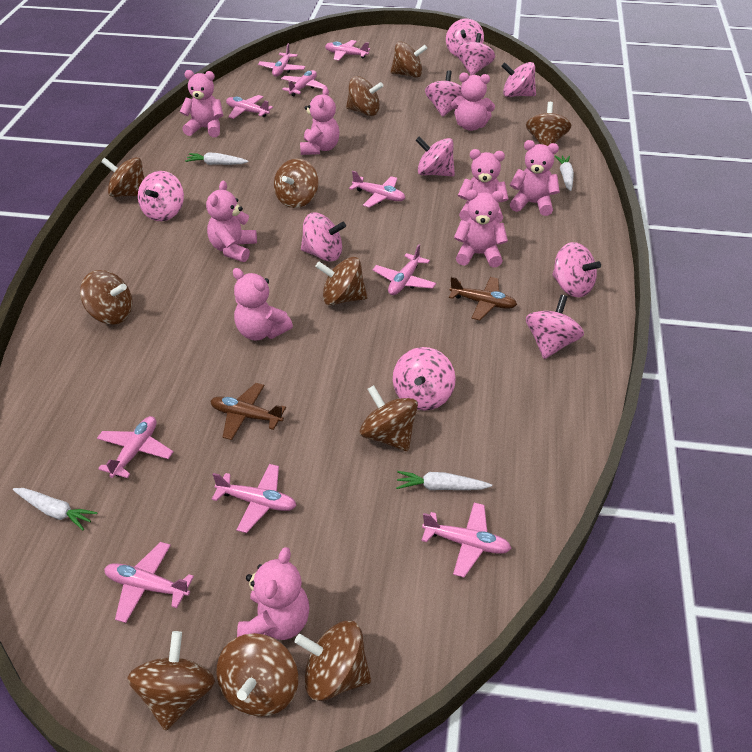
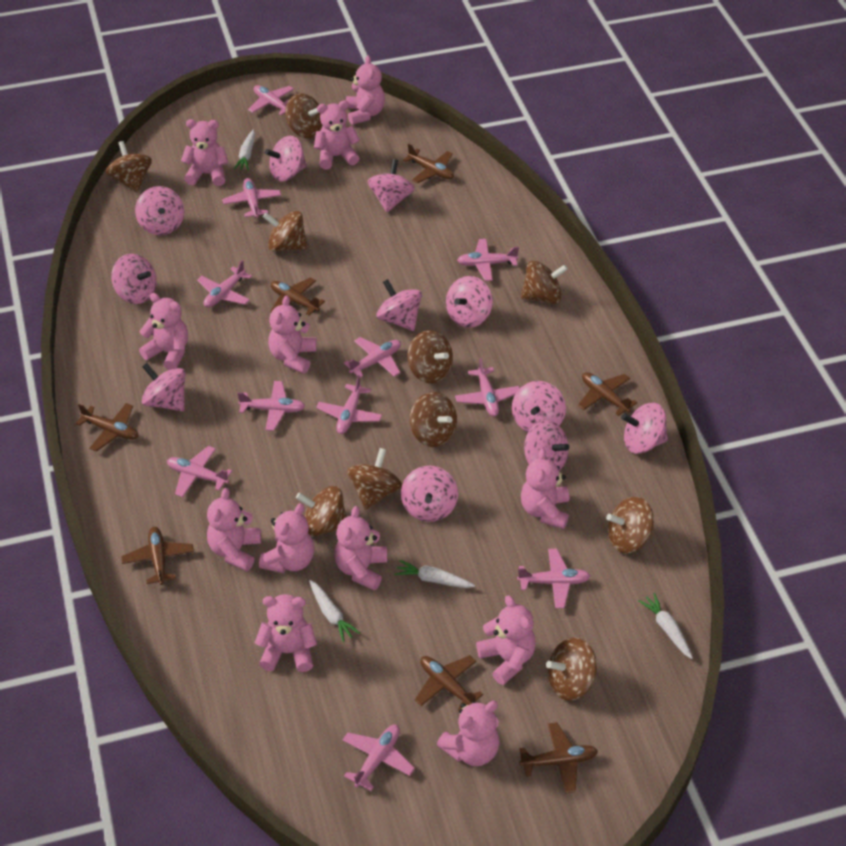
brown plane: [210,383,286,440] [449,277,517,320] = 2 -> [76,403,139,452] [121,527,194,585] [270,277,325,315] [403,144,454,183] [415,655,483,710] [519,722,598,793] [578,372,637,416] = 7
brown spinning top: [80,270,132,324] [101,157,144,197] [128,631,215,731] [217,633,298,717] [274,158,319,208] [295,621,371,701] [315,257,367,305] [346,76,383,116] [360,385,418,451] [391,41,427,78] [526,102,571,146] = 11 -> [106,141,152,192] [263,211,308,252] [285,93,323,138] [296,486,347,537] [347,448,402,510] [407,330,453,383] [410,392,457,447] [521,260,568,304] [546,638,597,701] [606,497,654,553] = 10
pink plane: [97,416,174,478] [104,542,194,623] [212,464,297,533] [226,95,273,119] [258,43,305,77] [281,70,327,96] [325,40,370,61] [349,171,405,208] [373,244,436,295] [421,503,512,577] = 10 -> [167,446,232,497] [197,260,252,308] [222,178,281,218] [237,381,305,431] [248,85,294,115] [316,375,382,434] [342,725,415,791] [344,337,401,378] [455,358,520,417] [457,239,519,281] [517,549,590,608] = 11
pink spinning top: [138,171,184,221] [301,213,346,261] [393,347,456,411] [415,137,455,177] [425,70,463,117] [446,19,484,56] [456,33,495,75] [502,62,536,97] [526,295,584,359] [552,242,601,297] = 10 -> [111,254,157,304] [135,186,184,235] [142,363,185,411] [265,136,307,182] [368,159,415,213] [376,279,422,331] [401,466,458,522] [446,276,493,328] [512,381,566,433] [524,420,569,471] [621,403,668,454] = 11
pink teddy bear: [180,70,223,137] [206,181,257,262] [233,268,293,341] [237,547,309,640] [300,87,340,155] [451,72,495,131] [454,189,508,267] [458,149,509,224] [510,140,560,216] = 9 -> [139,293,188,370] [181,119,228,186] [207,488,261,571] [255,594,317,672] [259,503,314,573] [268,296,317,374] [314,101,360,169] [334,506,387,591] [346,55,385,125] [437,701,500,766] [476,595,536,685] [521,448,569,529] = 12

